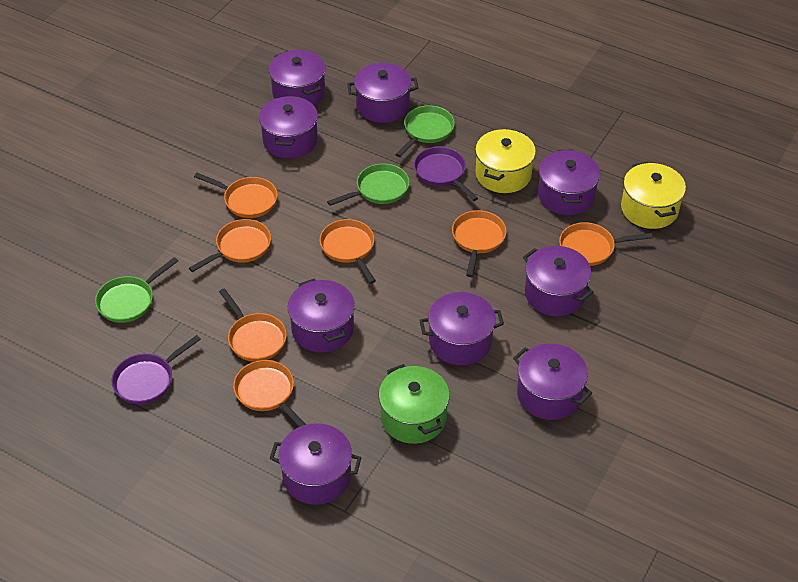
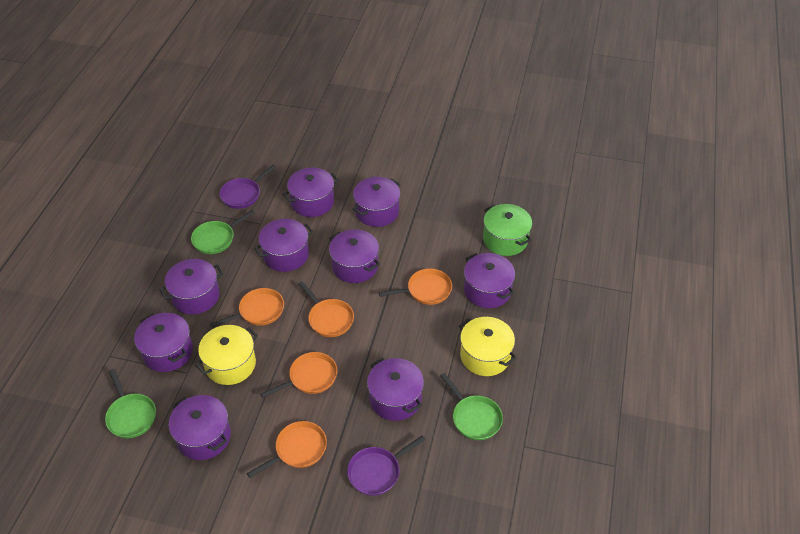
orange pan: [189,219,271,272] [194,173,278,218] [219,288,287,362] [233,360,307,427] [319,219,376,284] [452,210,507,277] [559,222,653,266] = 7 -> [210,288,284,328] [247,421,327,478] [260,352,337,398] [298,281,354,337] [379,268,452,305] = 5

